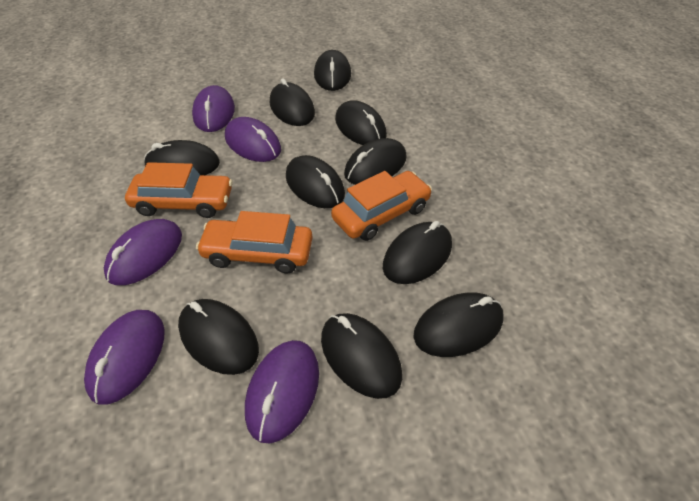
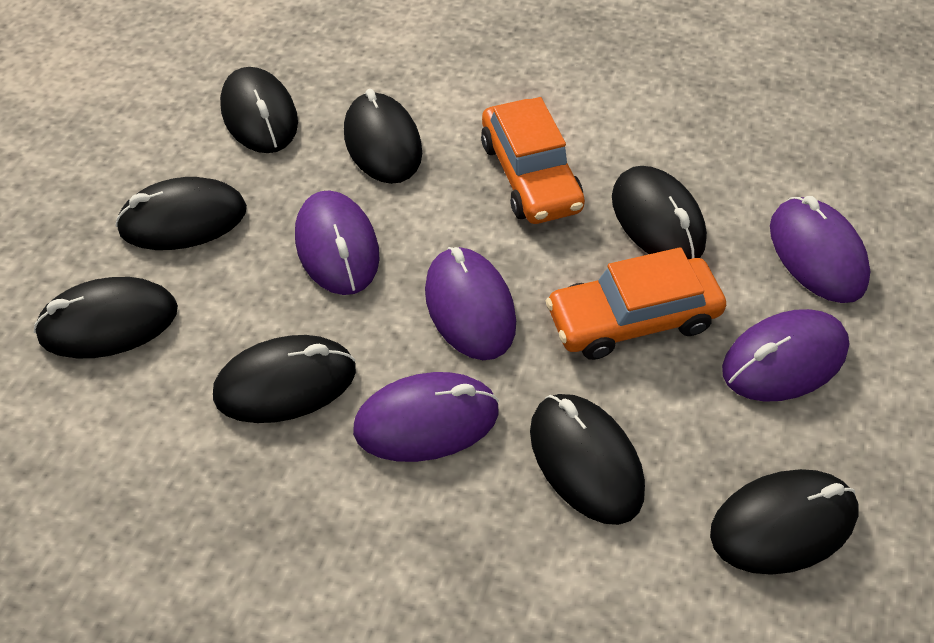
black mouse: [144,140,220,175] [178,299,259,375] [270,78,315,126] [286,155,345,208] [314,50,351,91] [321,313,402,399] [335,100,387,145] [344,138,407,185] [383,221,452,284] [413,293,504,357] = 10 -> [34,277,178,358] [115,177,247,250] [213,335,356,423] [220,67,298,153] [344,89,422,184] [530,394,645,525] [612,166,707,259] [710,469,858,575] = 8
orange car: [125,162,233,218] [196,211,313,273] [331,171,432,241] = 3 -> [481,97,585,224] [546,247,726,360] = 2

